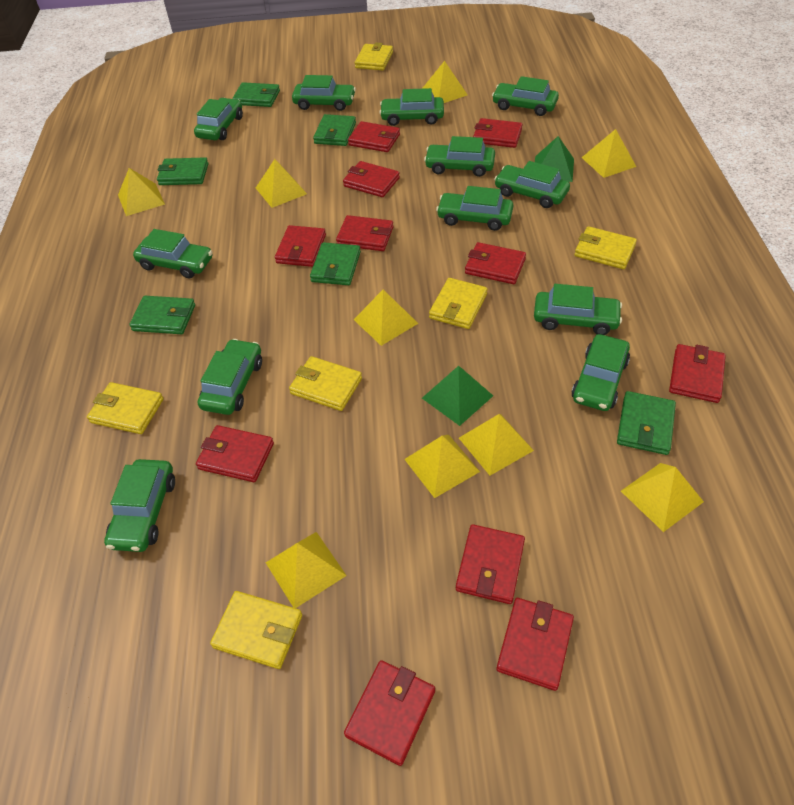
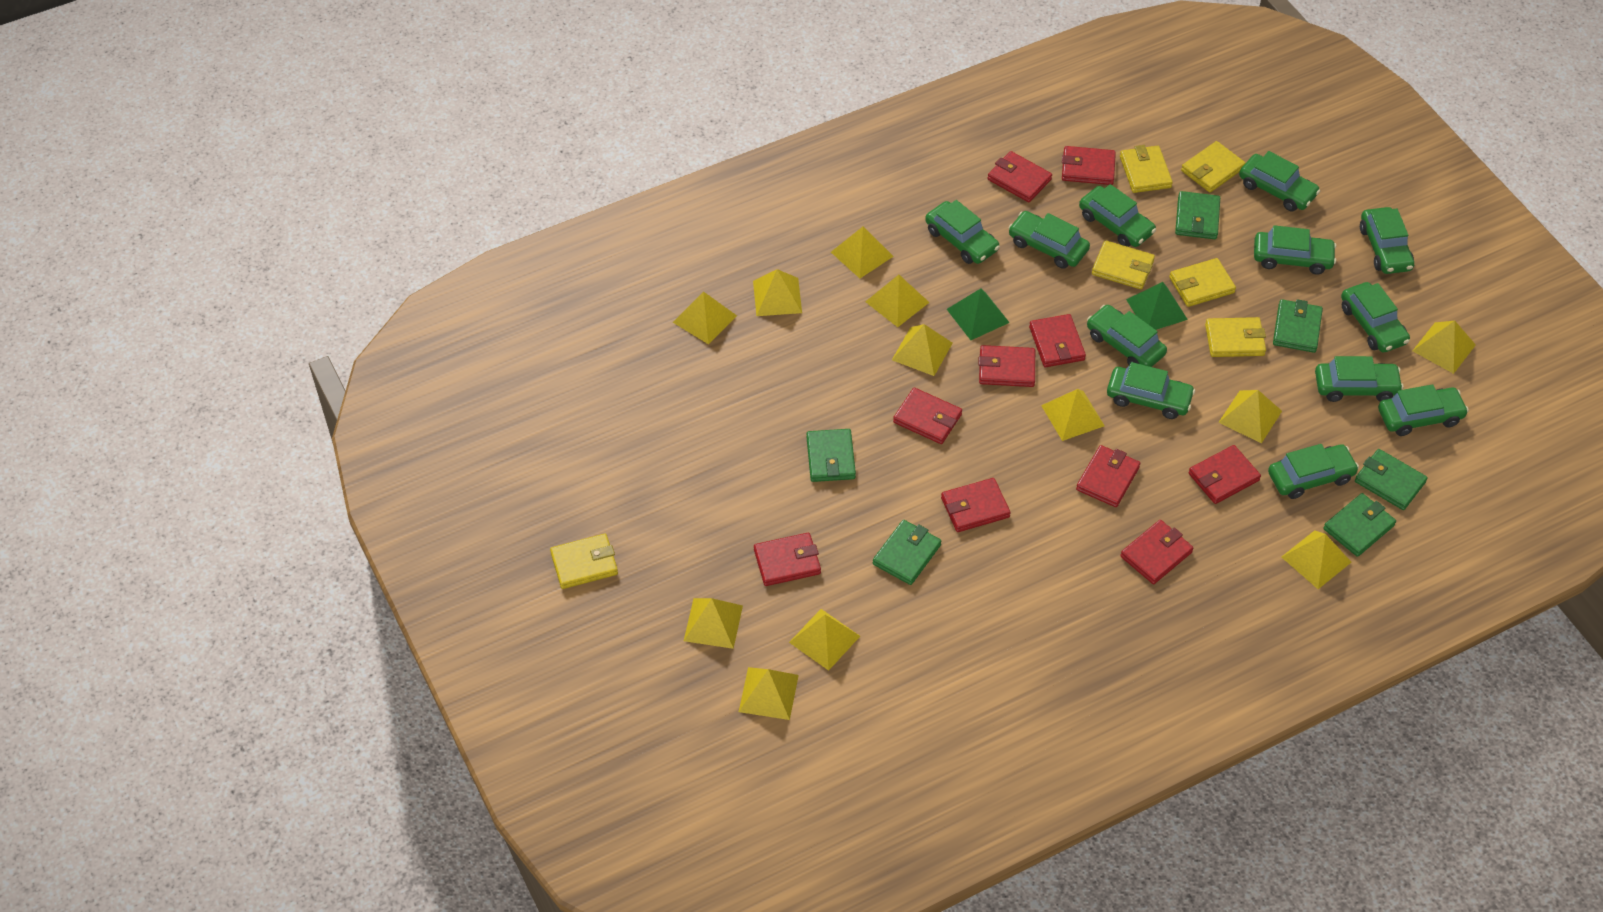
red wallet: [196,425,274,482] [275,225,326,267] [336,215,393,251] [343,161,400,197] [344,660,435,766] [348,121,400,152] [456,524,525,604] [465,242,526,284] [473,118,522,148] [496,598,574,691] [669,344,726,403] = 11 -> [754,533,821,586] [893,388,962,444] [941,478,1011,532] [978,345,1035,387] [988,151,1052,202] [1029,314,1086,367] [1062,146,1116,185] [1076,445,1140,507] [1120,520,1193,584] [1188,445,1261,504] = 10
yellow pyramid: [118,168,165,216] [256,159,307,208] [266,532,347,608] [353,289,418,346] [404,435,480,498] [422,61,467,103] [459,414,534,475] [582,129,636,178] [621,463,704,532] = 9 -> [673,291,737,344] [684,598,743,649] [739,667,799,720] [753,269,802,316] [789,609,860,671] [831,227,894,278] [865,275,930,327] [892,324,953,376] [1041,389,1105,441] [1218,390,1282,444] [1282,530,1351,589] [1413,321,1476,374] = 12

